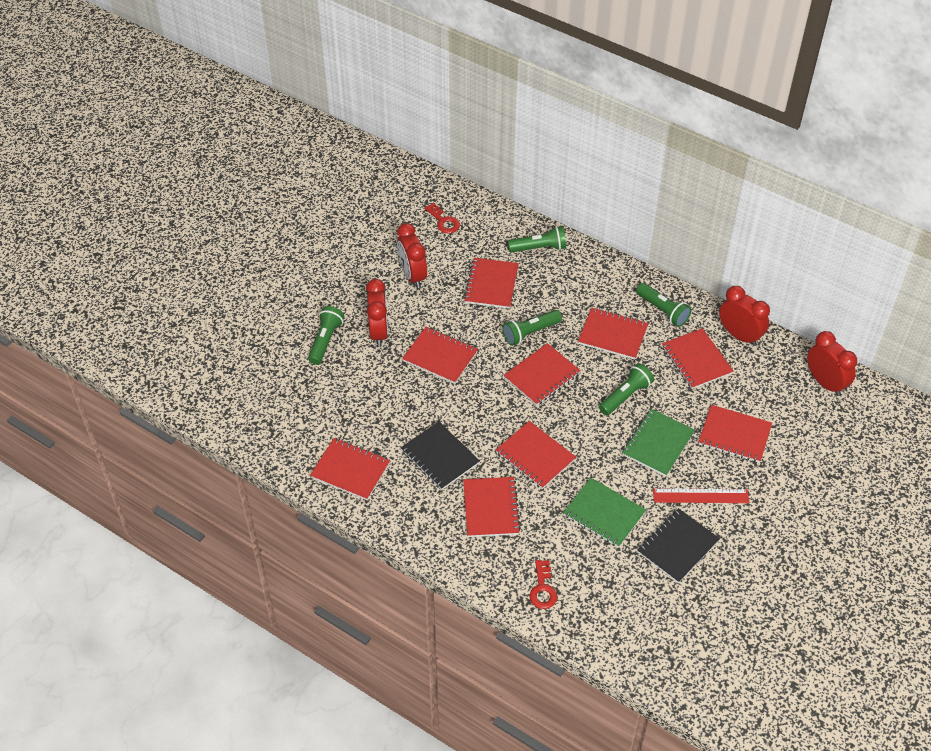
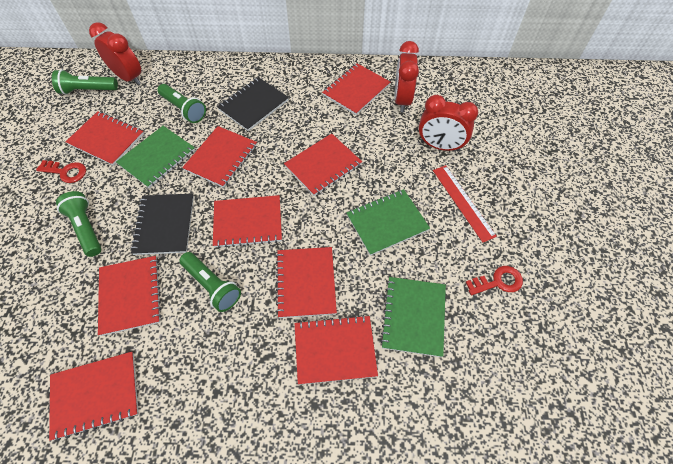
green flashlight: [308,306,344,365] [502,310,562,346] [508,226,566,253] [599,363,654,415] [636,283,692,327] = 5 -> [52,69,118,95] [56,191,101,257] [158,84,206,123] [179,252,241,312] = 4
green notebook: [563,478,646,548] [622,409,695,476] = 2 -> [116,126,195,188] [346,189,430,256] [380,277,446,357] = 3
red clock: [366,279,388,347] [397,223,427,288] [719,286,770,346] [807,331,857,396] = 4 -> [89,22,141,85] [394,41,419,112] [419,95,478,151] = 3

